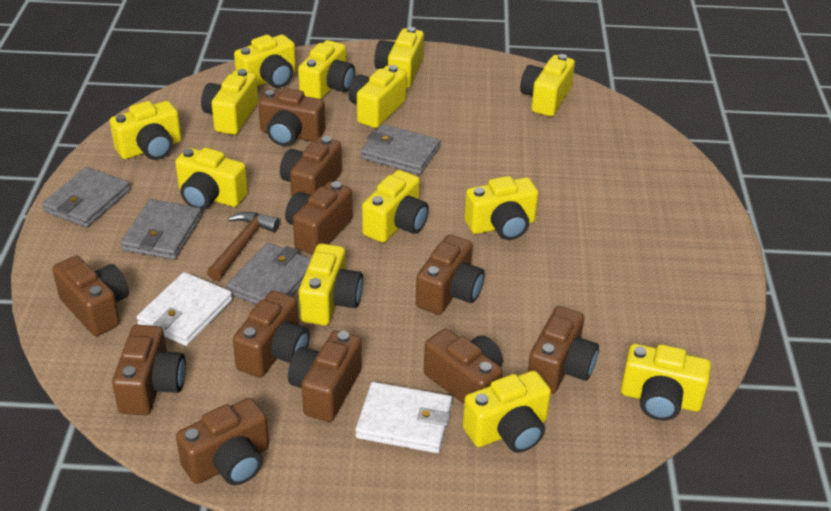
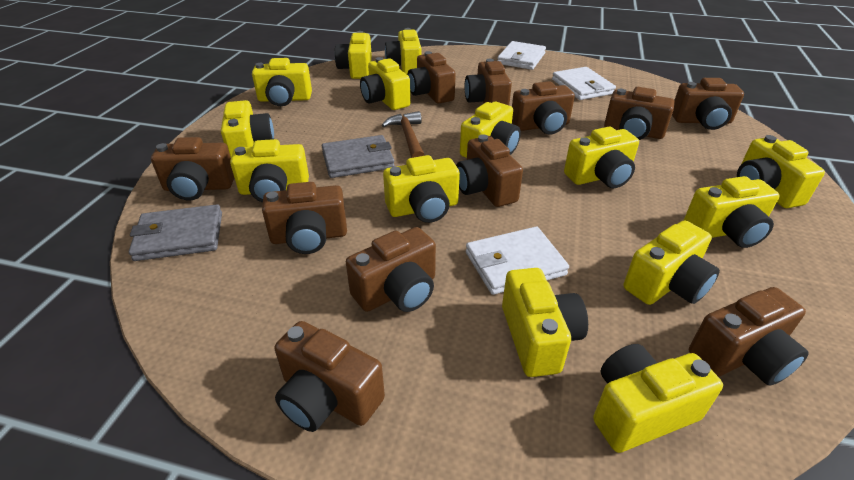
grey wallet: [42,167,130,227] [121,199,202,260] [226,243,311,305] [361,124,440,175] = 4 -> [129,204,222,261] [322,135,395,178] = 2
white wallet: [137,272,233,346] [355,382,452,453] = 2 -> [466,227,569,295] [498,41,546,70] [552,67,616,100] = 3
yellow camera: [110,101,182,160] [175,148,248,210] [201,69,258,135] [234,34,296,88] [298,40,355,99] [299,243,363,326] [348,65,407,128] [362,170,429,243] [374,27,424,88] [463,370,551,453] [465,176,538,240] [520,54,575,117] [621,344,711,421] = 13 -> [221,100,274,157] [230,139,309,202] [252,58,312,106] [335,31,372,79] [360,57,410,110] [383,155,460,223] [385,28,422,74] [460,102,521,158] [502,268,588,377] [564,127,639,188] [593,344,723,453] [624,220,720,305] [683,176,780,248] [737,135,825,208] = 14

